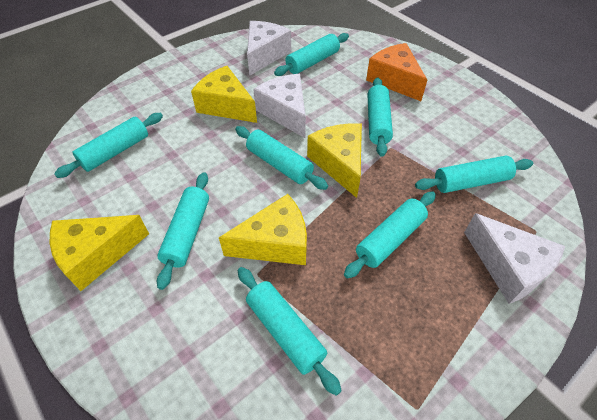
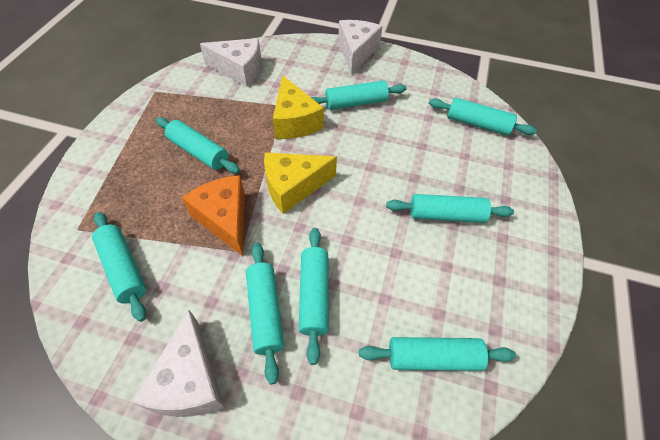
yellow cheese: [50,215,149,291] [191,66,257,123] [219,194,307,265] [307,123,362,198] = 4 -> [264,152,337,214] [273,75,324,139] = 2

